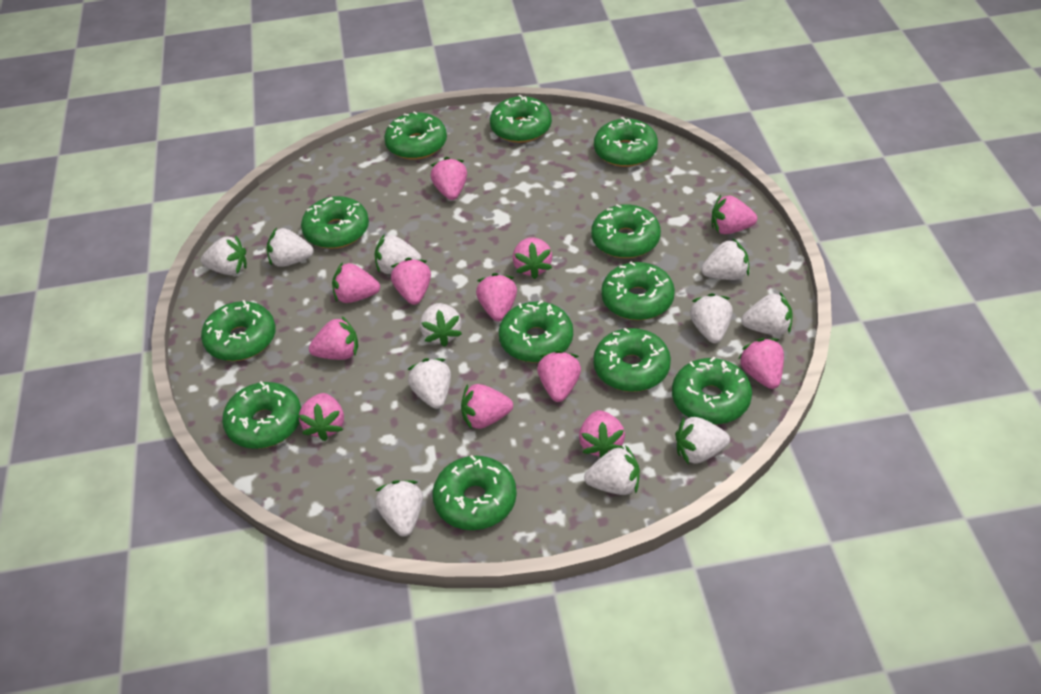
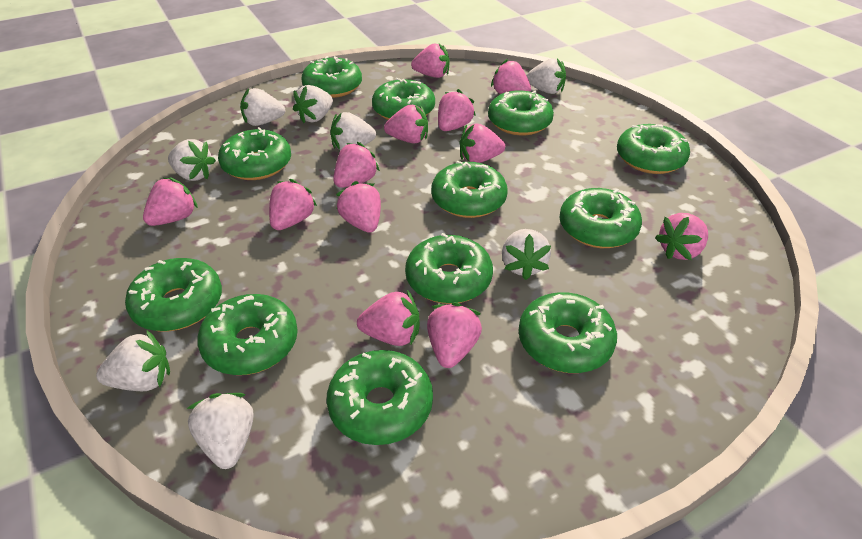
white strawberry: [201,236,247,275] [267,227,314,267] [374,234,421,274] [375,480,423,537] [407,358,451,409] [420,303,462,347] [584,445,640,495] [676,417,730,464] [690,293,733,343] [701,238,749,280] [741,291,793,335] = 11 -> [96,331,170,391] [168,139,216,181] [187,393,254,469] [240,88,285,126] [293,85,333,123] [331,112,376,150] [502,229,551,280] [526,58,566,94] = 8

